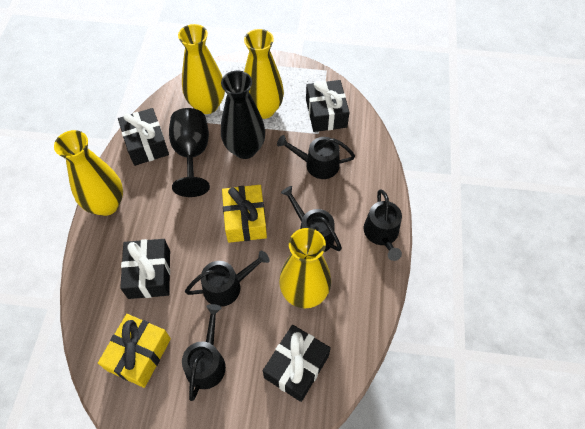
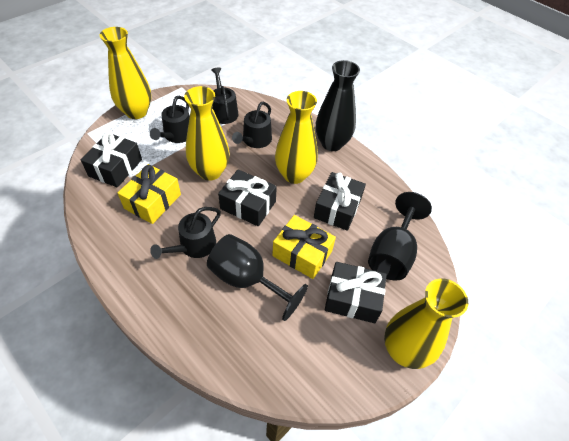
black goblet: [169,108,210,197] = 1 -> [207,234,308,321] [368,192,432,280] = 2
black watering can: [182,304,226,401] [185,251,269,307] [277,135,355,179] [281,186,342,252] [364,190,402,261] = 5 -> [150,96,190,143] [150,207,221,259] [211,68,239,124] [232,102,272,148] = 4

